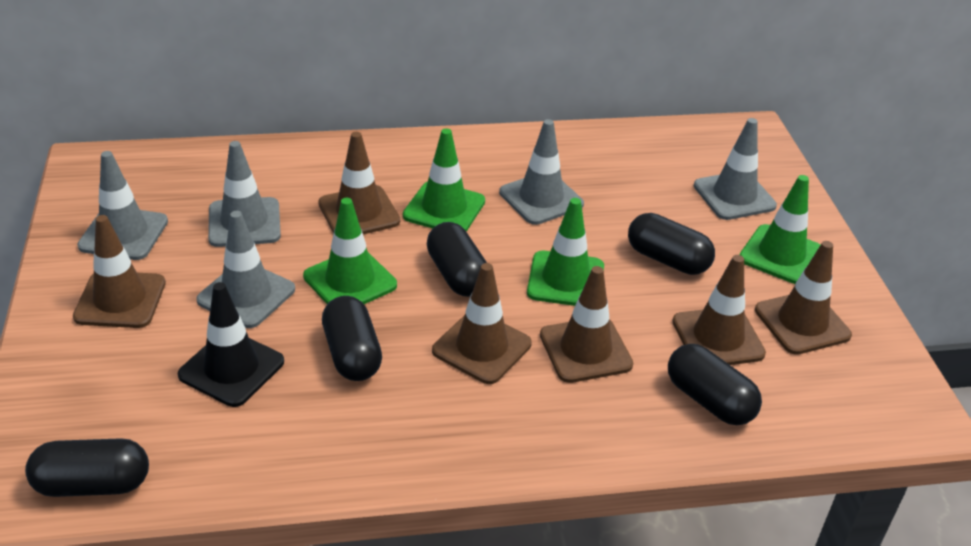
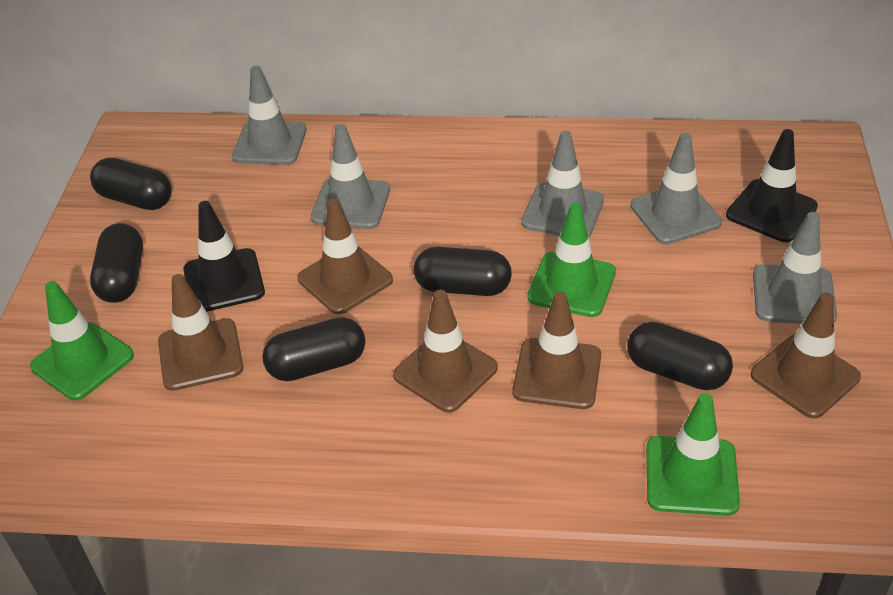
black traffic cone: [178,282,284,407] = 1 -> [183,201,265,312] [726,129,818,242] = 2
brown traffic cone: [73,215,166,328] [318,132,400,234] [432,263,532,384] [540,266,633,383] [673,255,766,365] [755,241,852,355] = 6 -> [158,274,243,391] [298,199,393,314] [393,290,498,413] [512,291,601,409] [751,292,861,418] = 5
green traffic cone: [303,198,397,304] [403,128,485,232] [527,198,604,306] [740,175,821,284] = 4 -> [30,281,134,400] [527,203,616,317] [646,393,740,516] = 3

